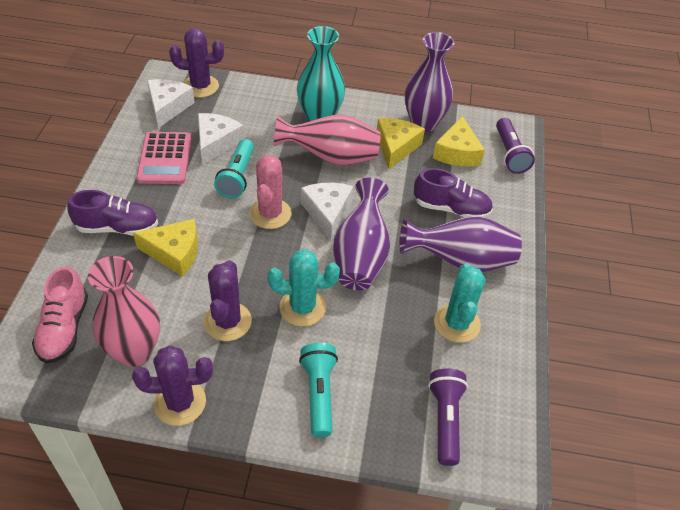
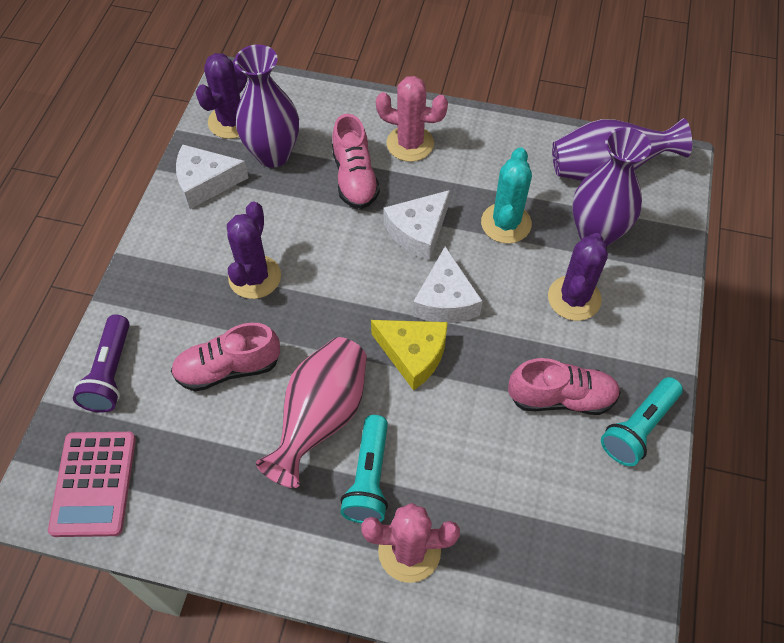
pink cactus: [249,155,292,229] = 1 -> [361,503,460,583] [376,76,448,162] = 2
pink shoe: [32,266,88,364] = 1 -> [171,323,280,391] [332,114,380,209] [508,358,621,415] = 3
pink vase: [88,256,160,367] [273,114,381,165] = 2 -> [256,337,367,488] = 1
purple flashlight: [428,369,468,466] [496,118,535,174] = 2 -> [73,315,130,413] = 1
purple shoe: [67,190,158,236] [414,168,493,218] = 2 -> none = 0
turquoise cactus: [267,249,340,327] [434,263,485,343] = 2 -> [481,147,532,244] = 1
turquoise vase: [297,26,345,122] = 1 -> none = 0
yellow cheese: [133,219,198,276] [377,118,425,169] [433,116,485,166] = 3 -> [371,320,448,391] = 1

